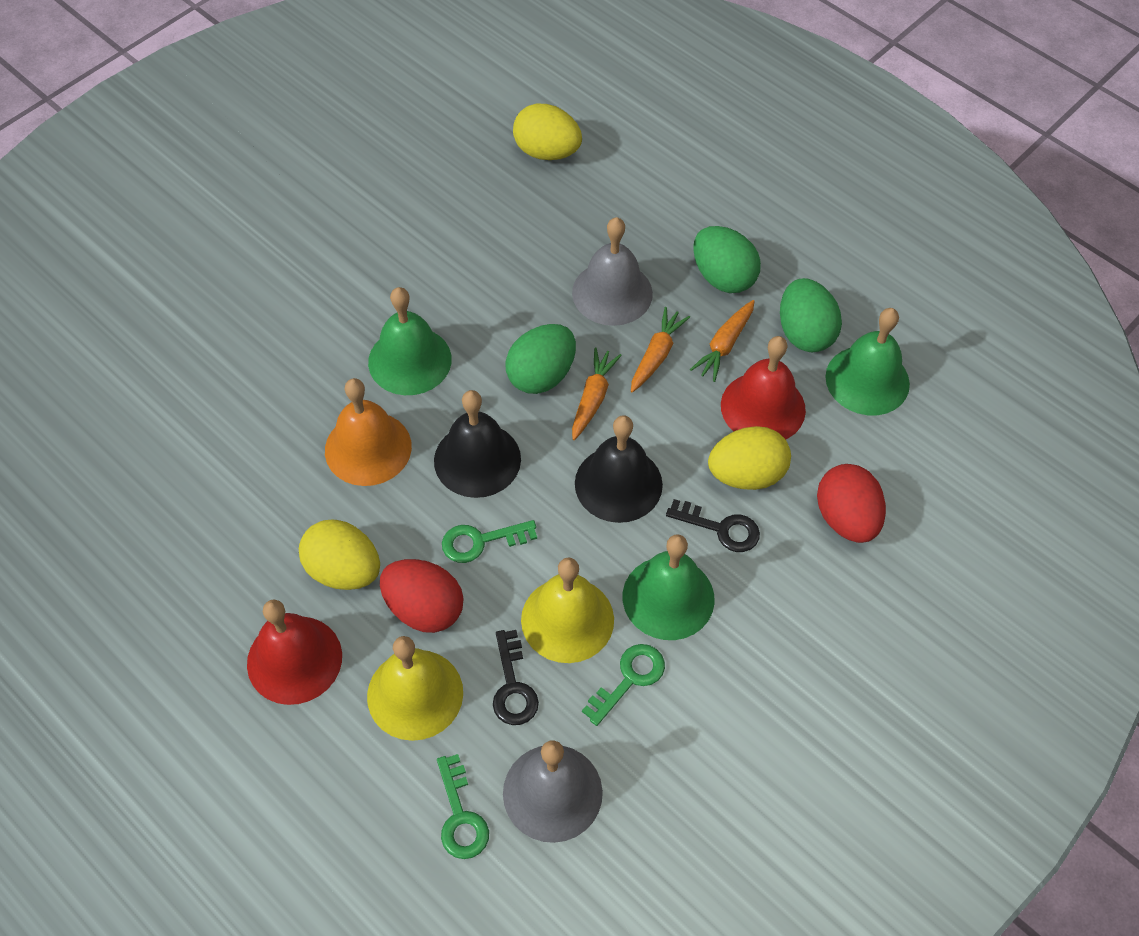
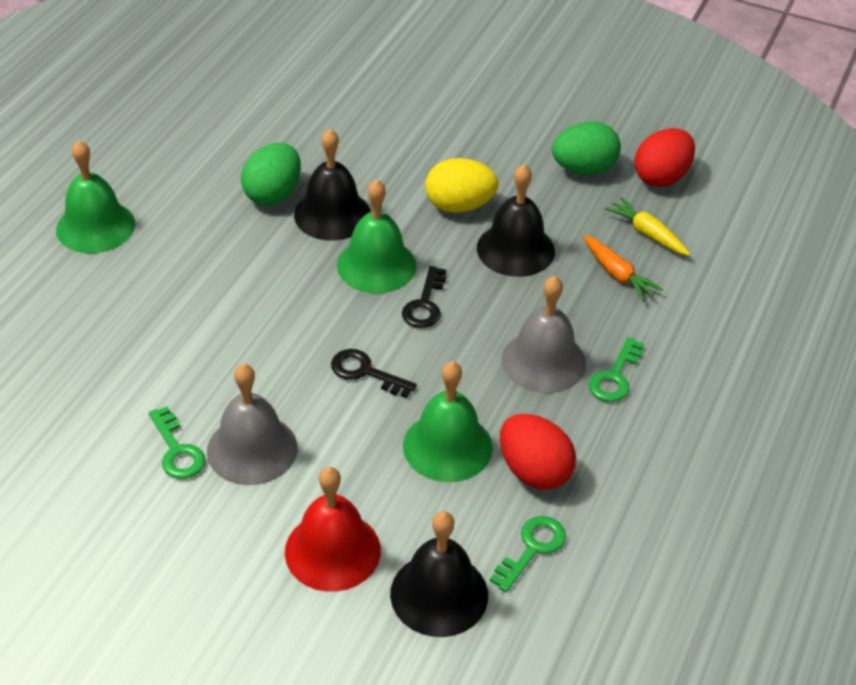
black bell: [434,390,521,498] [575,416,663,523] = 2 -> [294,129,371,241] [390,511,488,637] [477,164,555,277] = 3
green egg: [505,324,576,394] [693,226,761,293] [780,278,842,352] = 3 -> [241,143,301,205] [552,121,621,175] = 2
orange bell: [325,378,412,486] = 1 -> none = 0
orange carrot: [572,348,622,440] [631,307,690,392] [690,300,755,382] = 3 -> [583,235,663,301] = 1
red bell: [247,600,342,705] [721,336,806,440] = 2 -> [285,467,381,592] = 1
yellow bell: [367,636,463,741] [521,557,614,663] = 2 -> none = 0
yellow carrot: none = 0 -> [605,197,690,256] = 1
yellow egg: [299,520,380,590] [513,104,582,160] [708,426,791,490] = 3 -> [425,158,499,213] = 1

